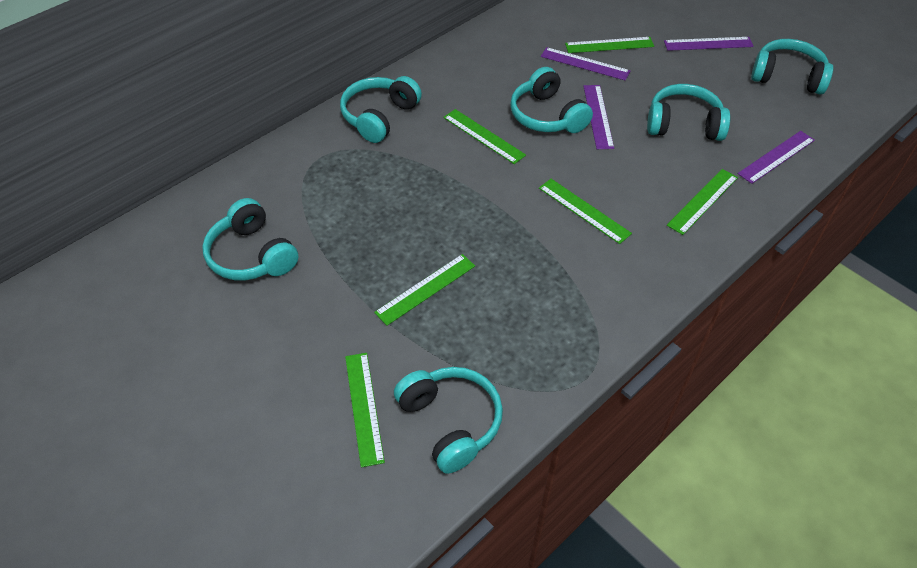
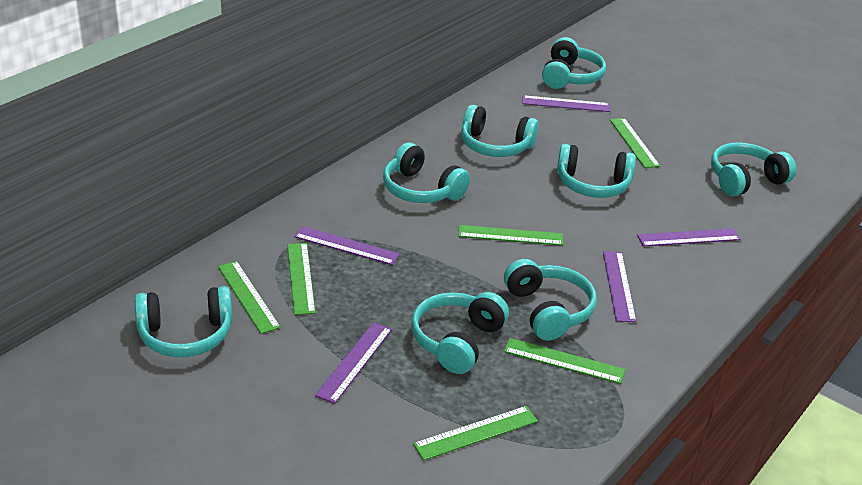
purple ruler: [541,47,630,81] [583,85,614,149] [664,37,754,51] [738,131,815,184] = 4 -> [294,226,400,265] [315,322,392,404] [522,95,610,112] [603,251,637,322] [637,228,741,246] = 5
turquoise headphones: [202,198,298,281] [340,76,422,143] [394,367,503,474] [510,67,593,133] [647,84,730,141] [751,39,833,95] = 6 -> [135,286,232,357] [383,143,470,203] [411,292,509,374] [461,105,539,157] [504,259,597,341] [542,37,606,89] [557,144,636,198] [711,143,796,196] = 8

